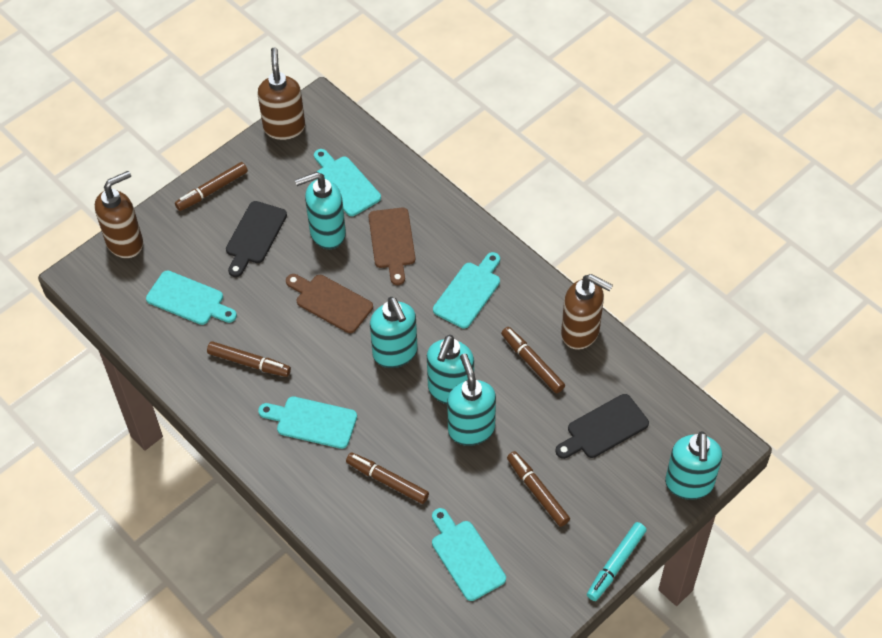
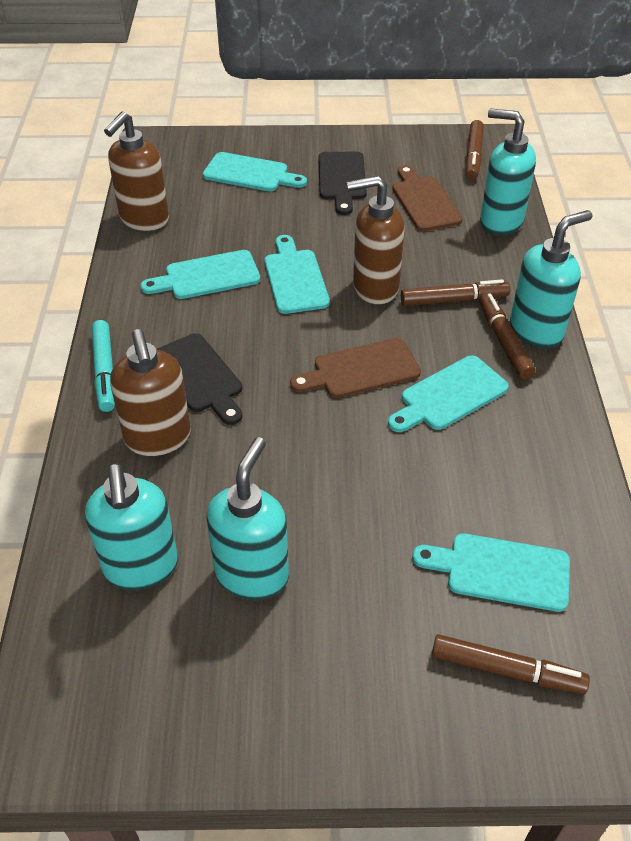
brown marker: [175,162,248,211] [207,341,291,377] [346,453,429,504] [501,327,565,393] [507,451,570,527] = 5 -> [401,279,510,306] [432,634,590,694] [466,120,484,180] [479,293,536,379] = 4
turquoise soap dispenser: [295,172,346,249] [370,297,418,368] [427,335,474,404] [447,353,496,446] [665,431,722,500] = 5 -> [85,463,178,591] [207,437,289,600] [480,108,536,236] [510,210,592,349] = 4

